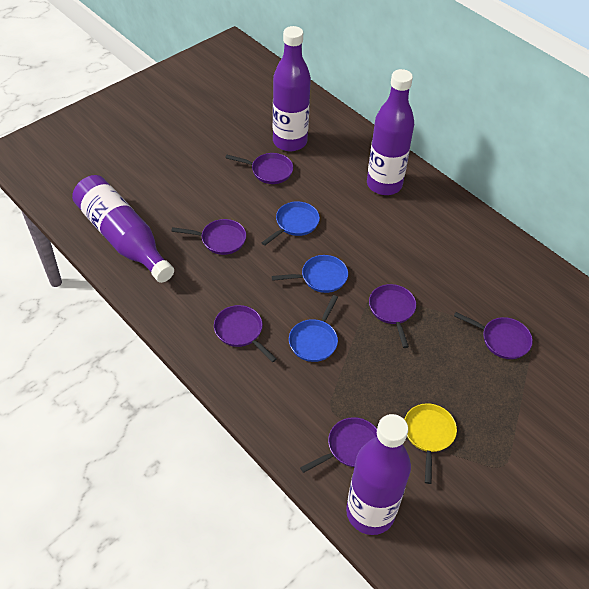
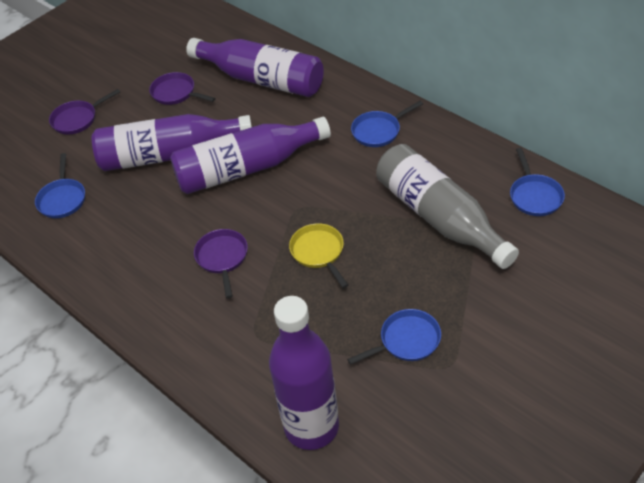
blue pan: [261,201,320,246] [272,255,348,293] [289,295,338,362] = 3 -> [35,153,85,218] [347,309,441,365] [351,101,423,147] [510,148,565,216] = 4
grey bottle: none = 0 -> [376,144,519,269] = 1
purple pan: [171,219,246,255] [214,305,277,362] [225,153,293,184] [300,417,377,473] [369,284,416,348] [454,312,533,359] = 6 -> [49,89,120,135] [149,72,215,105] [194,229,248,298] = 3

